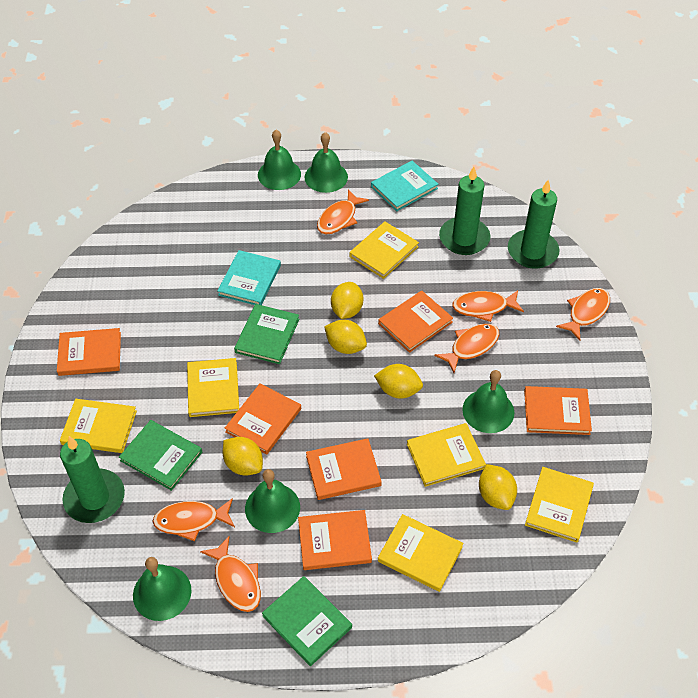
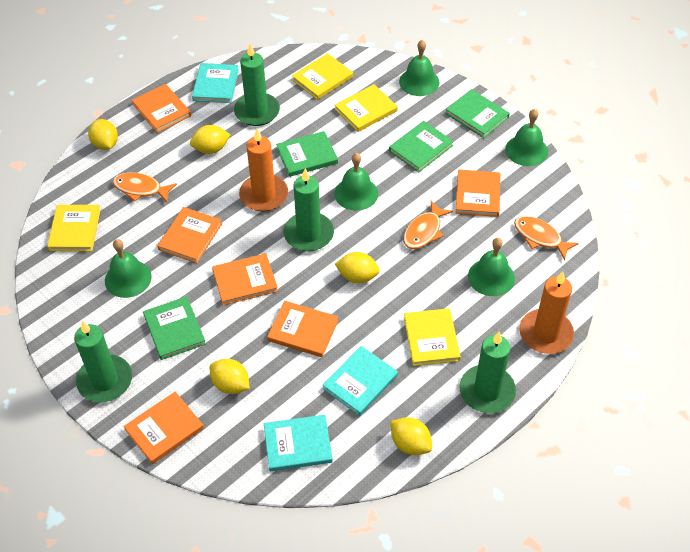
green book: [119,420,202,491] [234,304,299,364] [262,576,352,667] = 3 -> [143,296,206,360] [276,131,338,177] [389,121,454,172] [446,89,510,138] = 4
green candle: [60,436,125,523] [439,167,491,255] [508,180,559,269] = 3 -> [74,320,132,402] [234,44,280,126] [283,169,334,251] [459,331,516,413] = 4
orange candle: none = 0 -> [239,129,288,211] [519,271,574,354] = 2
orange fish: [152,498,235,541] [200,536,261,612] [317,189,369,234] [434,323,499,373] [452,290,524,322] [556,288,610,340] = 6 -> [113,172,177,202] [403,201,453,249] [514,216,579,260] = 3
turquoise book: [217,250,281,305] [371,161,438,211] = 2 -> [192,63,239,103] [264,415,333,471] [323,346,398,416] = 3
yellow book: [60,399,137,453] [187,358,239,417] [349,222,419,279] [378,514,463,592] [407,423,486,487] [525,467,594,543] = 6 -> [47,205,101,251] [292,53,353,100] [335,84,398,132] [404,308,461,366] = 4

